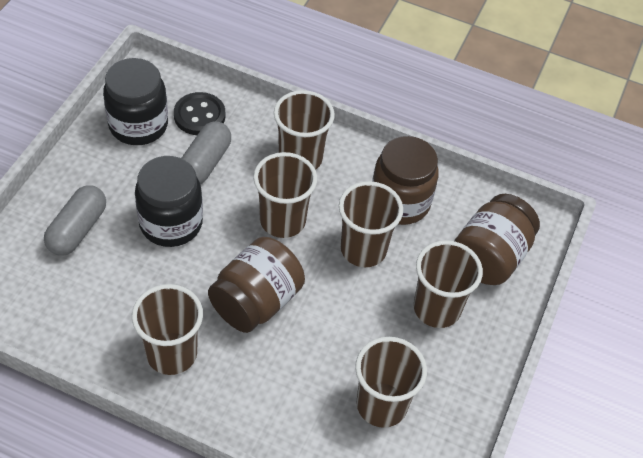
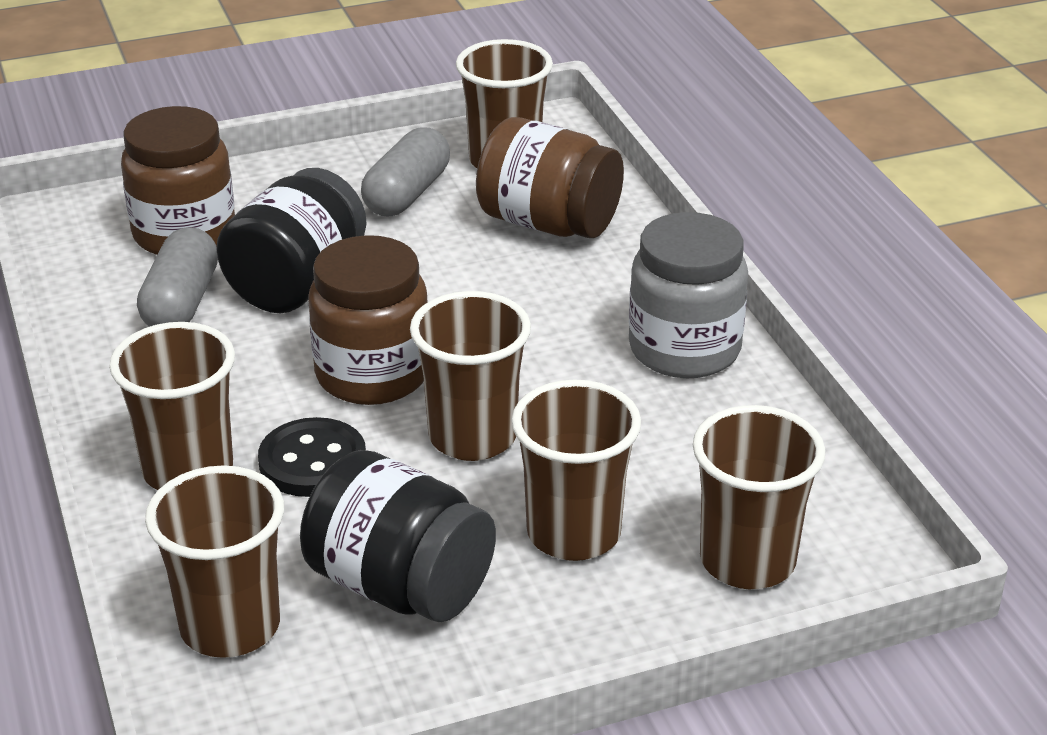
grey jar: none = 0 -> [629,212,748,378] = 1

